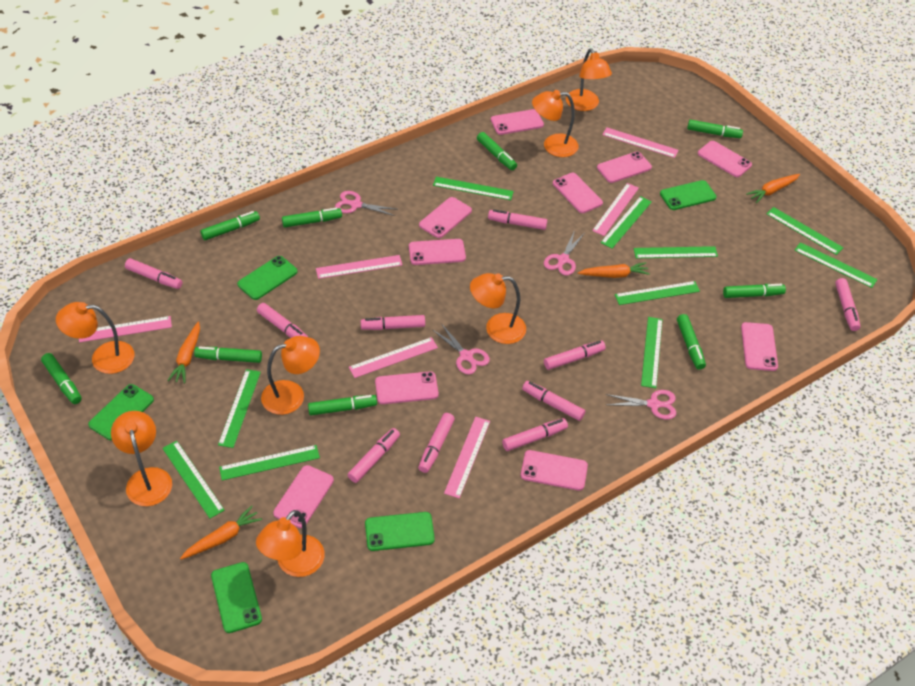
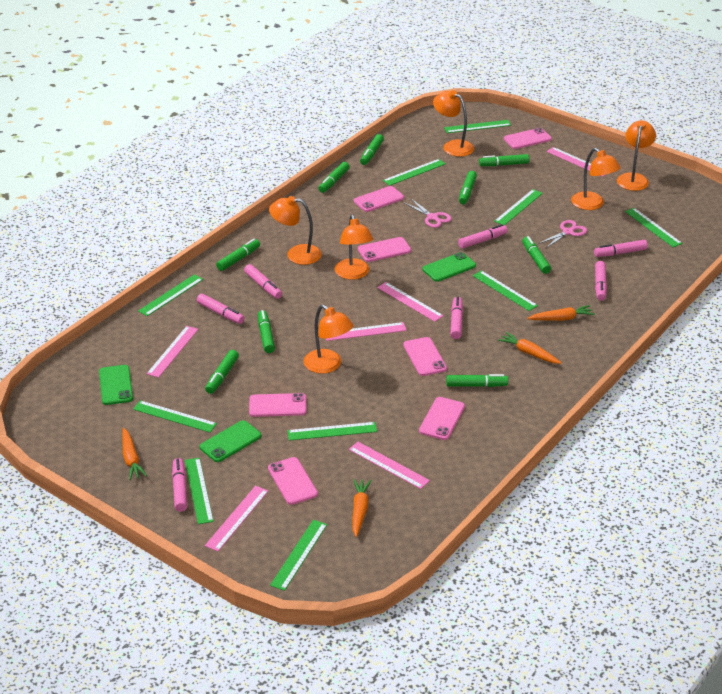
green phone: [88,384,154,440] [211,562,262,633] [237,256,297,300] [365,512,435,551] [660,180,717,210] = 5 -> [99,365,133,405] [200,420,261,462] [422,252,476,282] = 3
orange lamp: [56,302,135,374] [111,411,172,506] [256,510,325,577] [261,336,320,415] [470,273,526,344] [532,90,578,157] [566,48,612,111] = 7 -> [269,196,322,265] [304,305,354,374] [335,215,373,280] [433,90,474,157] [571,148,621,210] [617,120,656,191] = 6
pink marker: [125,258,182,289] [257,303,308,338] [348,428,400,483] [361,315,425,330] [418,413,455,473] [488,209,547,230] [502,418,568,451] [522,381,585,421] [544,340,606,370] [835,278,860,331] = 10 -> [172,458,187,512] [197,294,245,324] [244,264,282,299] [451,297,463,339] [458,224,508,248] [594,240,648,257] [595,261,607,301] = 7
pink phone: [273,465,334,528] [375,371,439,404] [409,239,466,265] [419,197,472,238] [491,109,544,135] [521,450,588,491] [553,173,603,213] [597,152,652,183] [698,141,752,177] [741,322,778,371] = 10 -> [249,393,307,417] [268,457,318,505] [354,186,404,212] [358,237,411,262] [403,337,447,376] [419,397,465,440] [504,128,552,149] = 7
pink scissors: [335,191,396,216] [433,323,490,375] [544,230,584,275] [606,390,676,419] = 4 -> [405,199,452,228] [538,220,587,248] = 2

